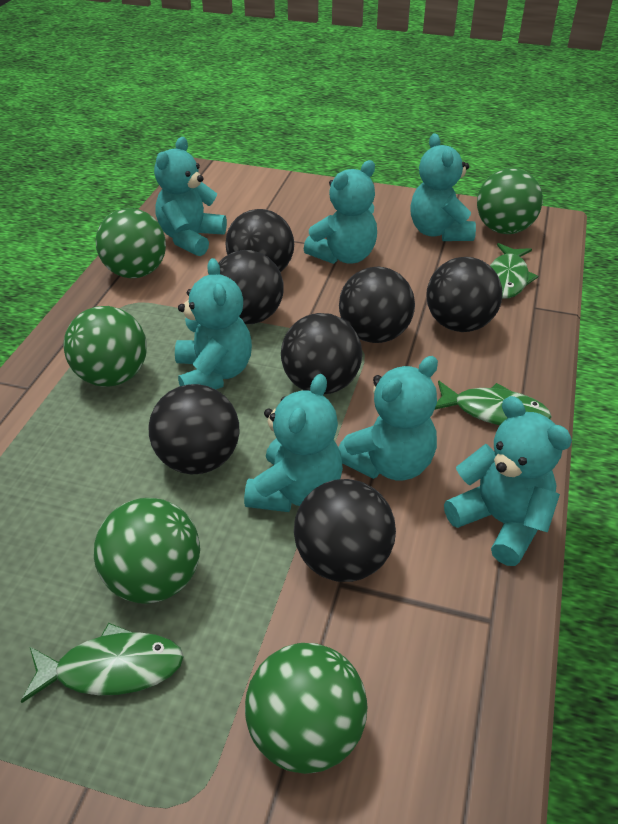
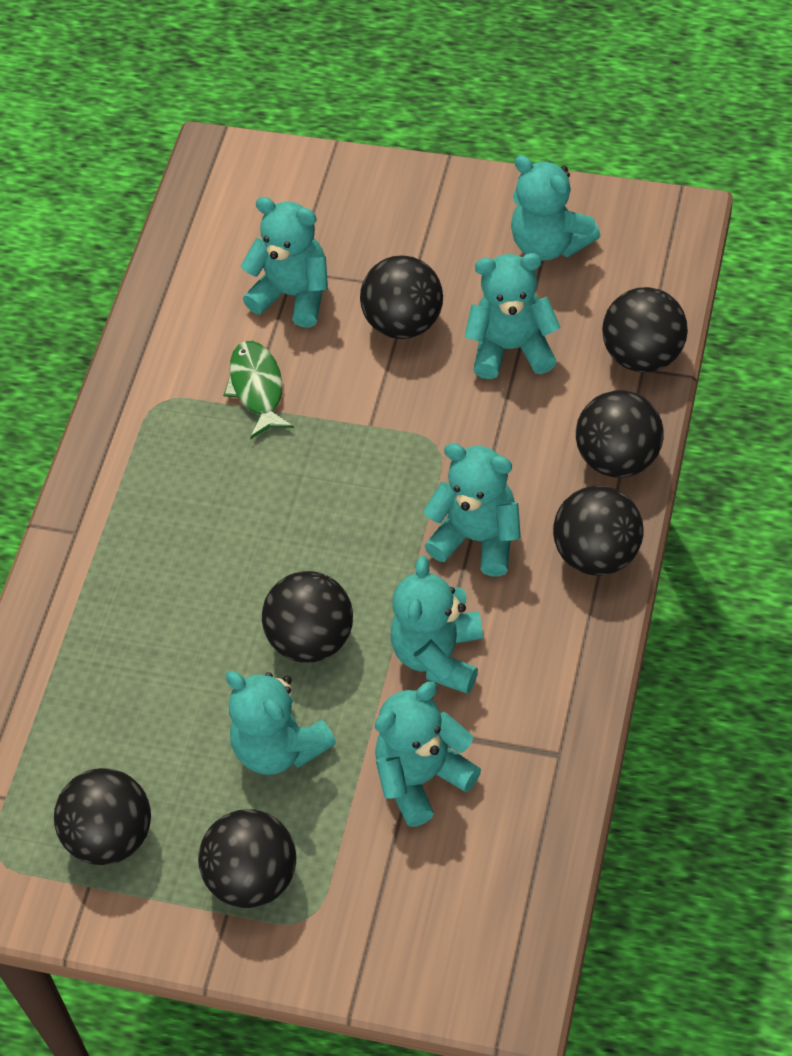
green ball: [64,306,147,387] [94,498,200,604] [95,208,166,278] [245,643,367,774] [477,168,543,234] = 5 -> none = 0
green fish: [21,623,184,703] [434,381,552,425] [490,243,538,298] = 3 -> [223,341,294,439] = 1

